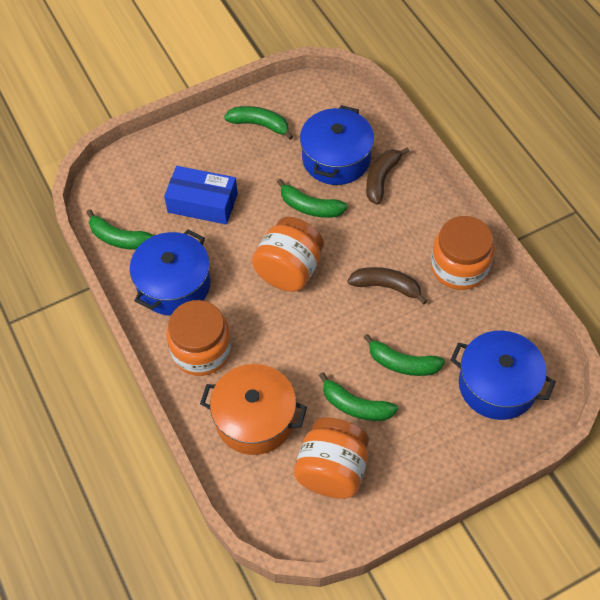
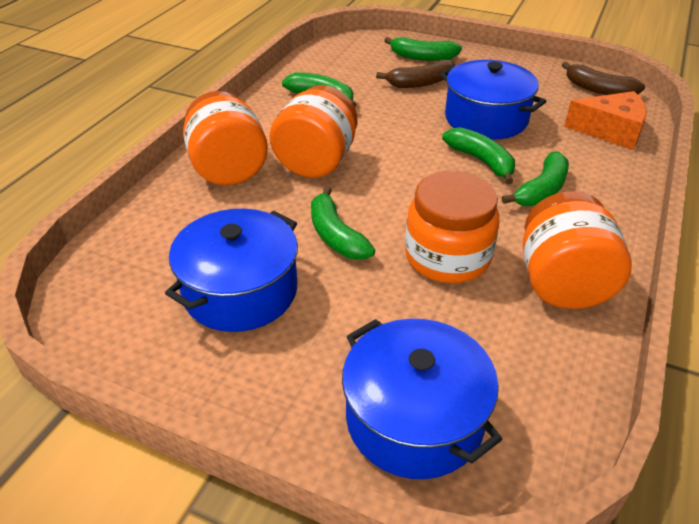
blue box: [164,166,238,225] = 1 -> none = 0
orange cheese: none = 0 -> [564,91,647,150] = 1
orange pot: [200,364,307,455] = 1 -> none = 0

